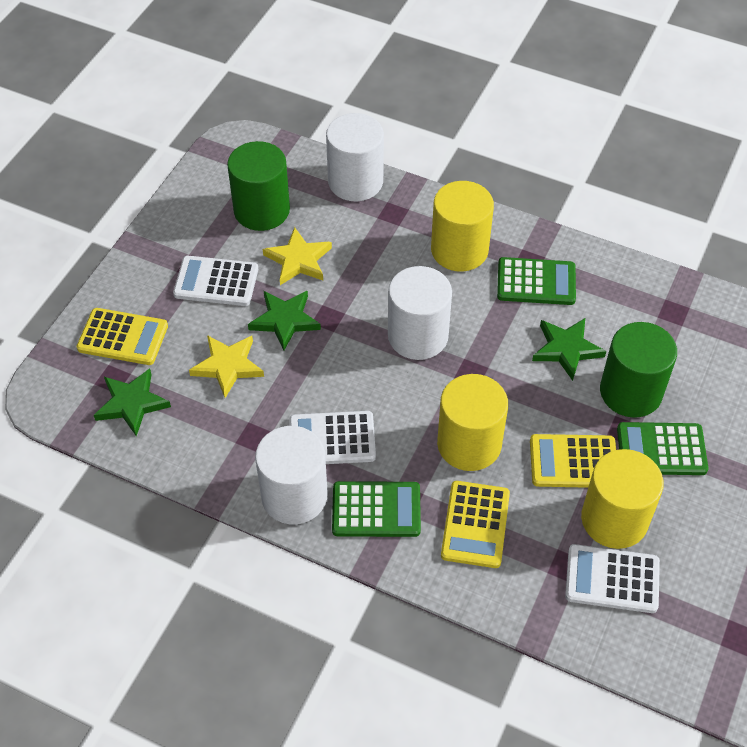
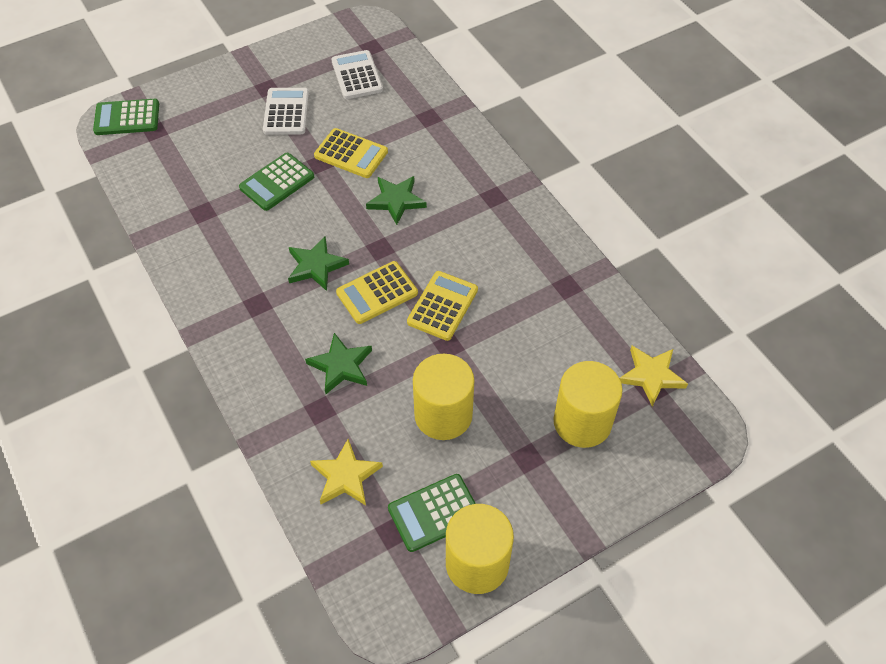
green cylinder: [227,141,290,231] [600,322,677,418] = 2 -> none = 0
white calculator: [173,256,258,306] [289,411,376,464] [565,544,660,613] = 3 -> [263,88,309,135] [331,50,383,99] = 2
white cylinder: [255,426,328,524] [326,113,384,201] [388,266,452,360] = 3 -> none = 0

